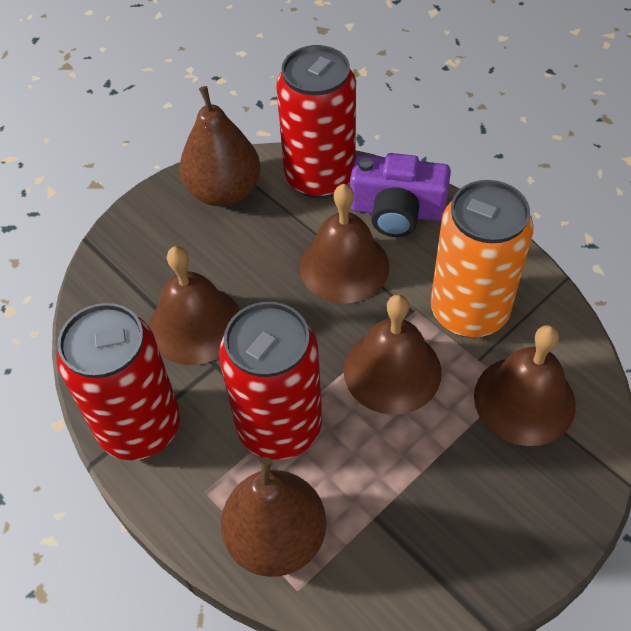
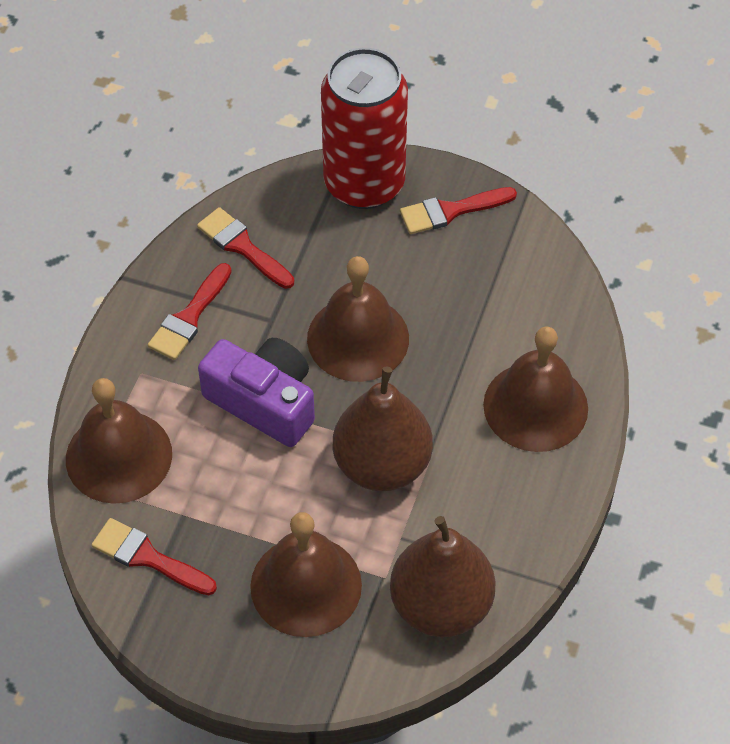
orange can: [431,180,533,337] = 1 -> none = 0
red brush: none = 0 -> [92,518,217,595] [148,263,232,360] [197,207,294,289] [400,187,517,234] = 4
red can: [57,303,180,460] [219,302,322,460] [276,45,356,198] = 3 -> [321,48,408,209] = 1

